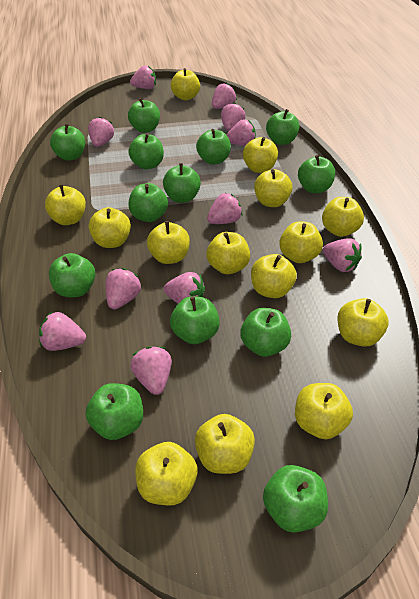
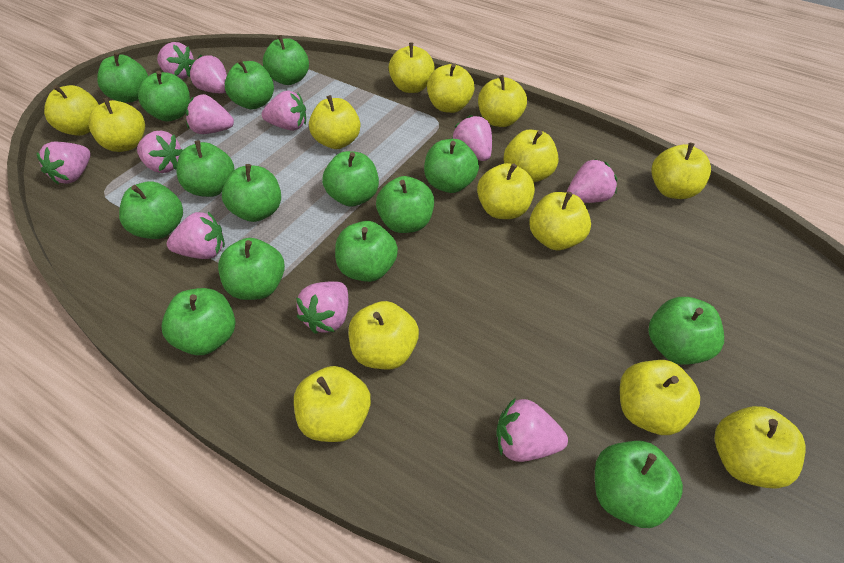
green apple: [49,253,96,297] [50,123,85,161] [86,383,143,440] [128,98,160,133] [128,133,164,169] [129,183,168,222] [163,163,201,203] [170,296,220,344] [196,129,231,164] [240,308,291,357] [263,465,328,533] [266,109,299,145] [298,155,335,193] = 13 -> [97,52,148,103] [119,182,183,239] [138,71,190,122] [162,288,235,355] [177,140,234,197] [218,238,285,300] [222,164,281,222] [225,59,274,109] [263,35,309,85] [322,151,379,207] [335,221,398,282] [376,176,434,233] [424,139,479,193] [595,441,683,528] [648,297,724,365] = 15

